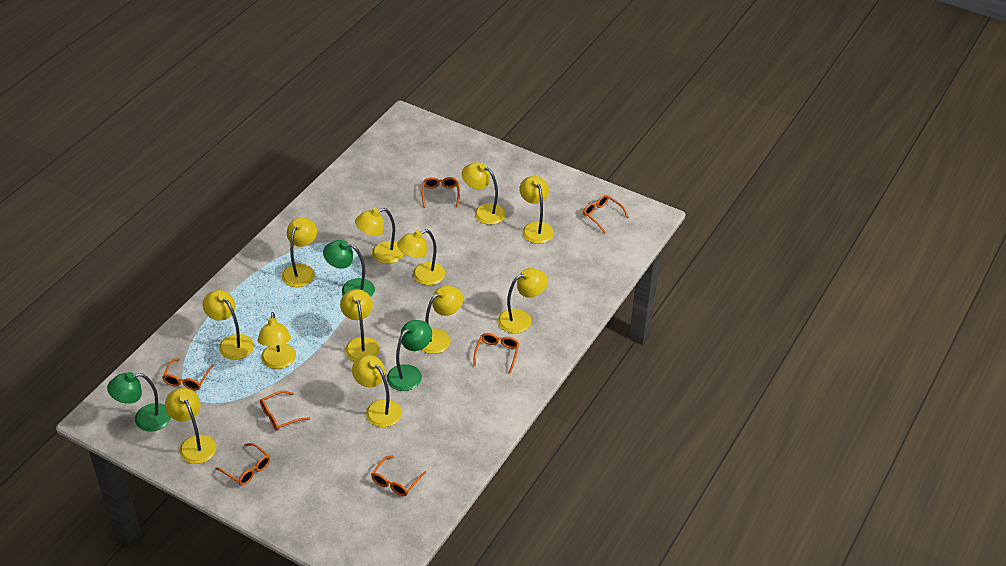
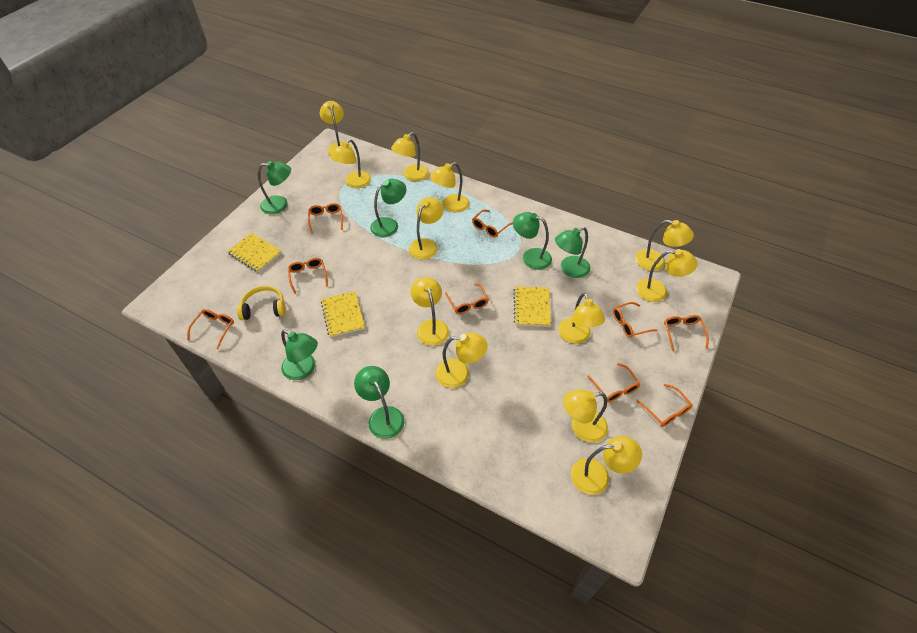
green lamp: [107,372,171,432] [323,240,375,297] [387,320,432,391] = 3 -> [258,161,291,214] [281,329,318,380] [354,366,405,439] [370,179,406,237] [513,212,552,270] [555,227,590,278] = 6
orange glasses: [162,358,214,390] [216,443,270,486] [260,391,310,431] [371,455,426,496] [422,177,460,208] [474,333,519,373] [583,195,629,233] = 7 -> [187,309,234,349] [288,258,328,294] [308,203,343,234] [445,283,489,314] [472,209,513,237] [587,363,640,402] [613,302,658,338] [636,384,693,427] [664,315,709,351] = 9
yellow headphones: none = 0 -> [237,286,286,320] = 1
yellow notebook: none = 0 -> [227,233,282,272] [321,291,365,337] [514,286,551,327] = 3

